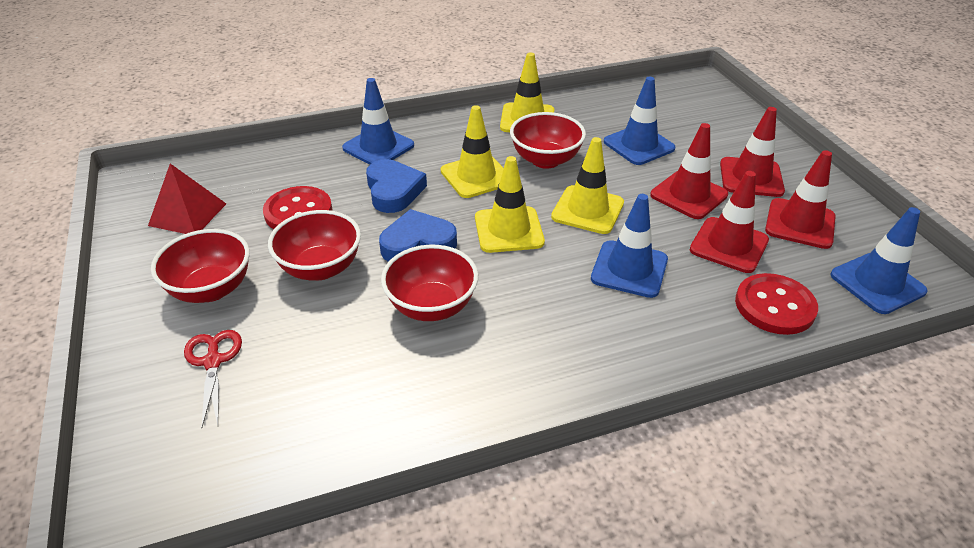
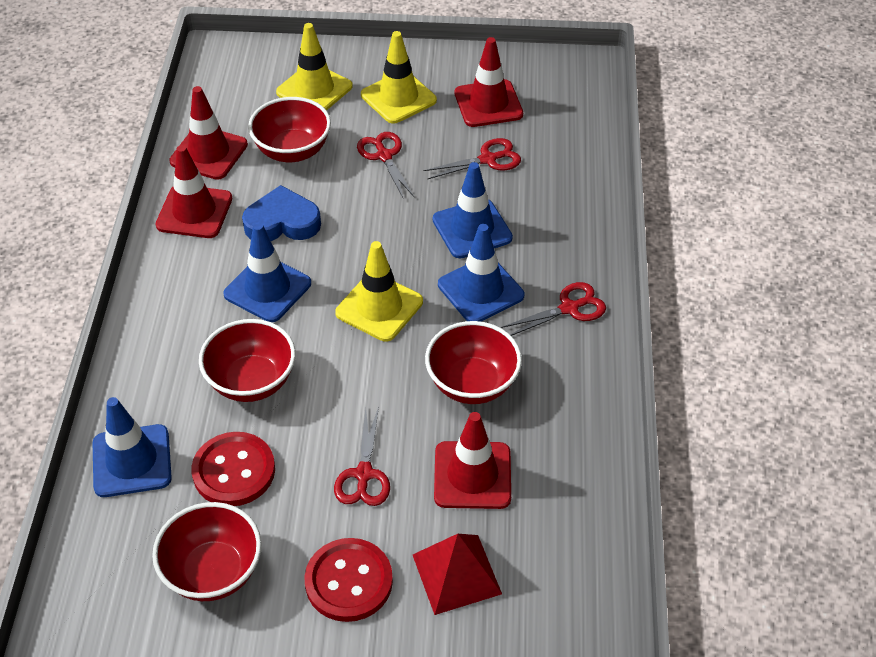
blue heart: [366,159,427,213] [379,209,457,262] = 2 -> [242,185,321,241] = 1
red scissors: [184,330,242,427] = 1 -> [334,407,390,506] [357,132,415,199] [423,138,521,180] [501,282,606,336] = 4
yellow traffic cone: [441,105,504,198] [475,156,545,253] [500,53,554,132] [551,137,624,234] = 4 -> [276,23,353,110] [335,241,423,342] [361,31,437,124] = 3

